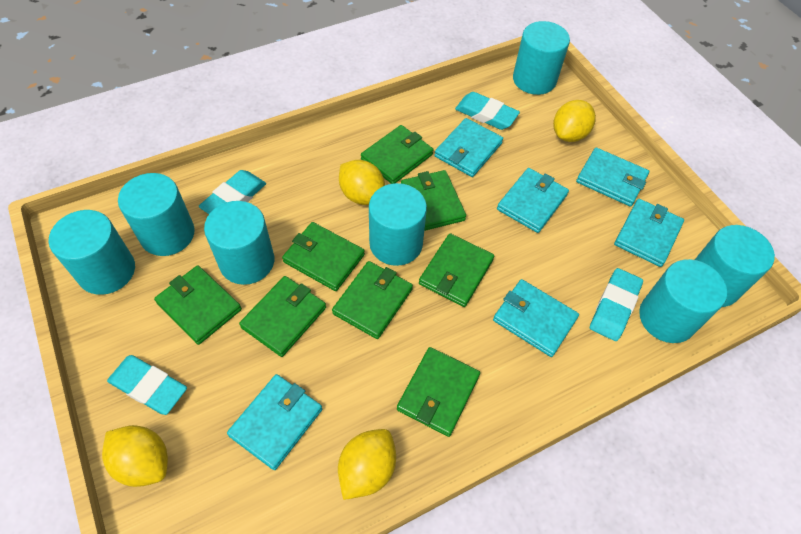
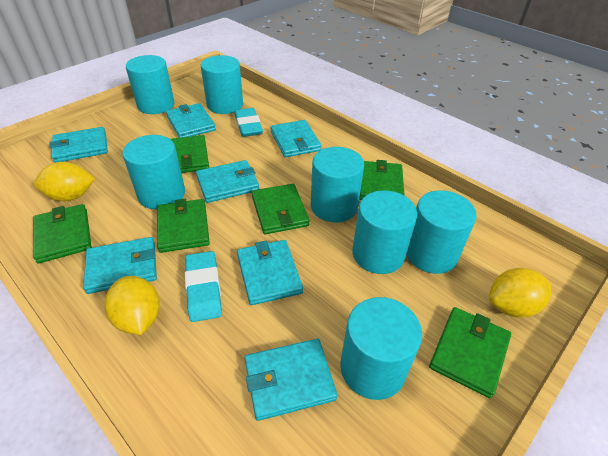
green wallet: [154,265,242,345] [239,276,326,357] [282,222,365,291] [332,261,413,339] [361,125,433,184] [397,347,480,437] [401,170,466,231] [419,233,494,307] = 8 -> [33,204,92,264] [157,199,210,253] [171,135,209,173] [252,184,310,234] [359,160,405,200] [429,307,511,398] = 6
turquoise eraser: [107,355,187,415] [198,170,266,214] [455,92,520,130] [590,268,643,341] = 4 -> [185,251,222,322] [234,108,263,137] = 2
turquoise wallet: [227,374,322,470] [435,118,503,177] [493,279,579,357] [497,168,569,233] [576,148,649,207] [614,199,684,267] = 6 -> [49,127,108,163] [83,237,157,294] [166,103,216,138] [196,160,259,203] [237,240,303,305] [245,339,337,421] [271,120,321,157] = 7
yellow lemon: [102,425,168,487] [338,429,396,500] [339,160,385,205] [553,100,596,142] = 4 -> [34,162,95,201] [104,276,160,335] [489,268,551,318] = 3

